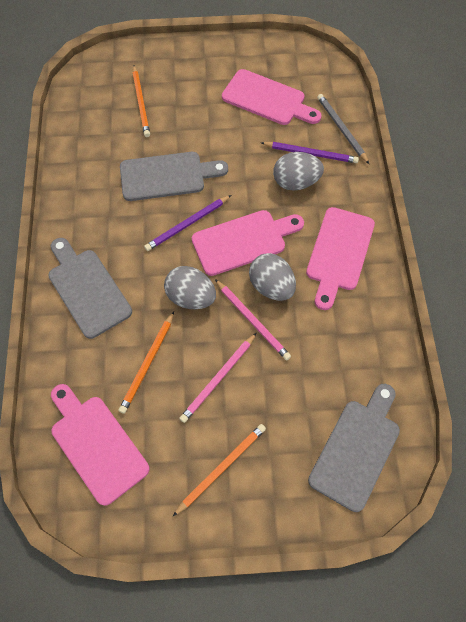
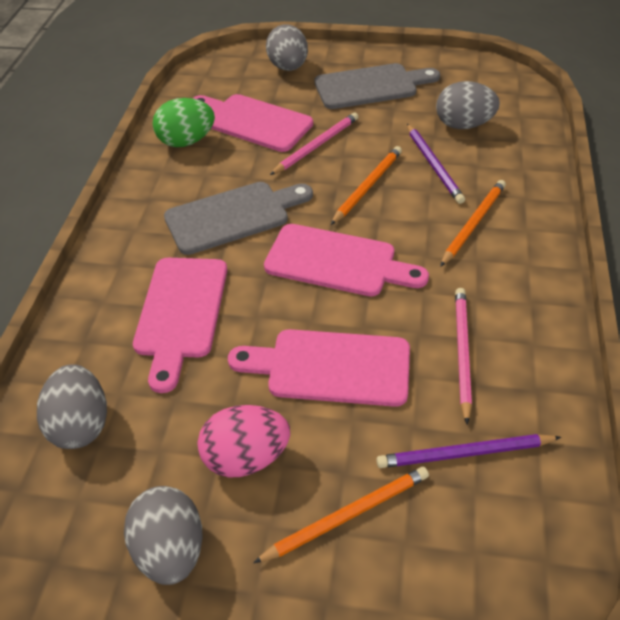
green egg: none = 0 -> [153,98,215,147] = 1
grey cutting board: [48,238,132,339] [120,152,228,201] [308,384,400,512] = 3 -> [164,182,313,255] [314,63,440,109] = 2
grey egg: [164,266,216,309] [249,253,296,301] [273,152,324,191] = 3 -> [37,364,107,449] [124,486,203,585] [266,25,308,71] [436,81,500,129] = 4
grey pencil: [317,94,369,164] = 1 -> none = 0
pink egg: none = 0 -> [197,405,290,478] = 1

